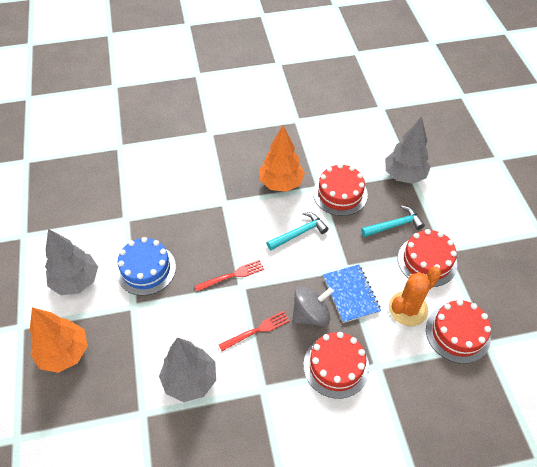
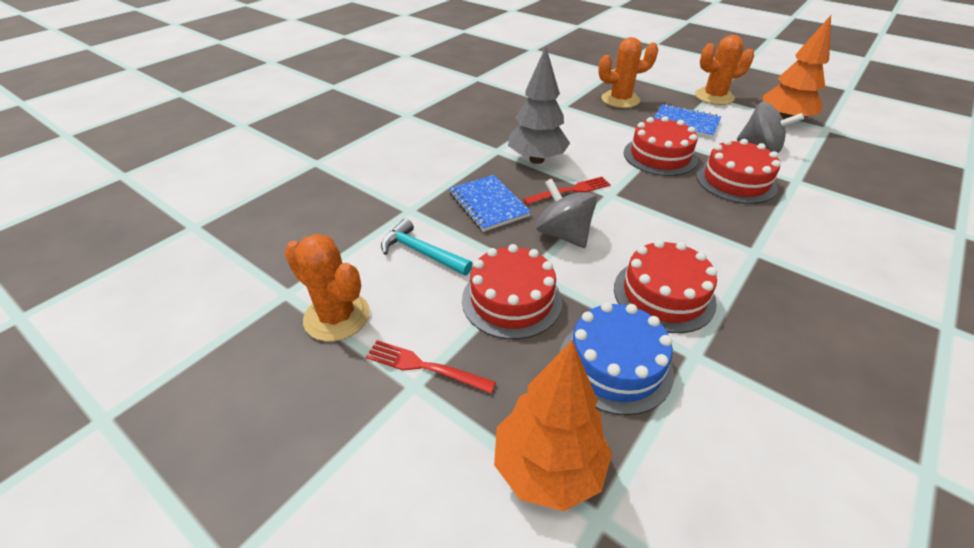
blue notebook: [323,265,381,323] = 1 -> [449,175,531,232] [653,104,721,139] = 2
grey spinning top: [292,286,334,326] = 1 -> [536,179,597,248] [737,102,804,153] = 2
grey tree: [45,229,98,295] [159,338,216,402] [385,117,431,184] = 3 -> [508,47,570,164] = 1
orange cactus: [389,266,442,326] = 1 -> [284,234,370,342] [598,37,658,108] [695,35,754,105] = 3
turquoise hammer: [267,212,329,250] [361,205,425,237] = 2 -> [381,219,473,276] = 1

